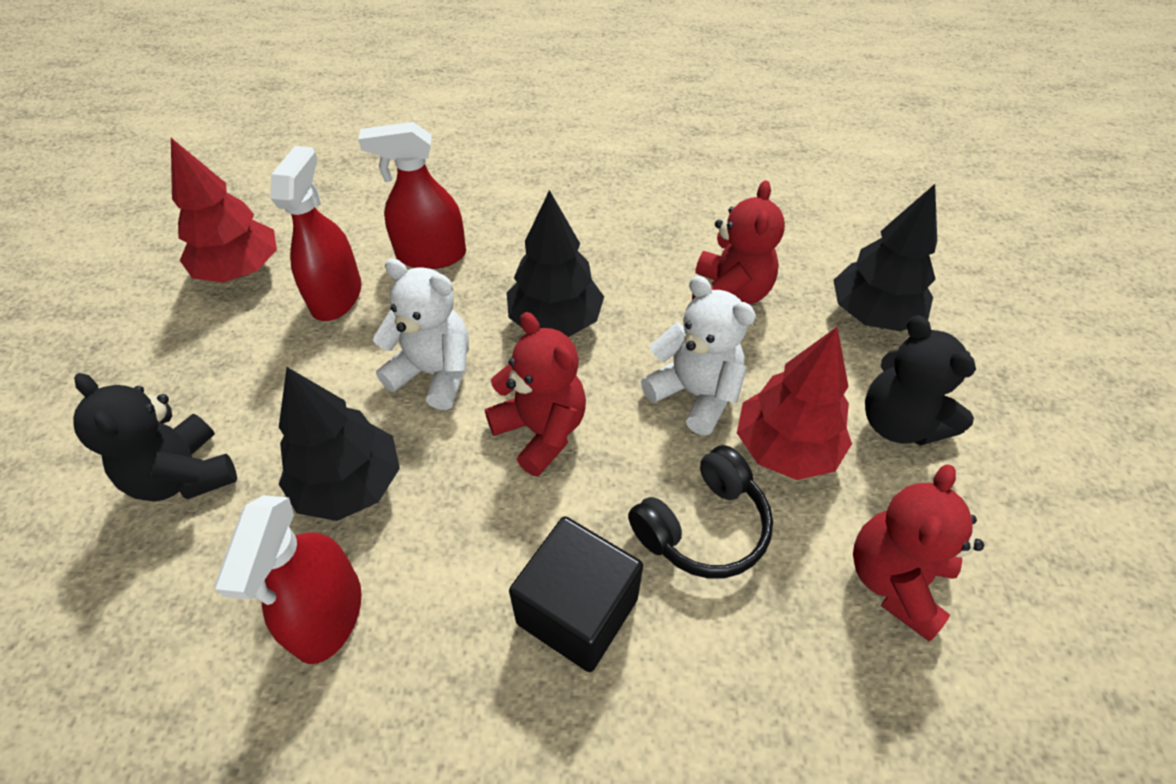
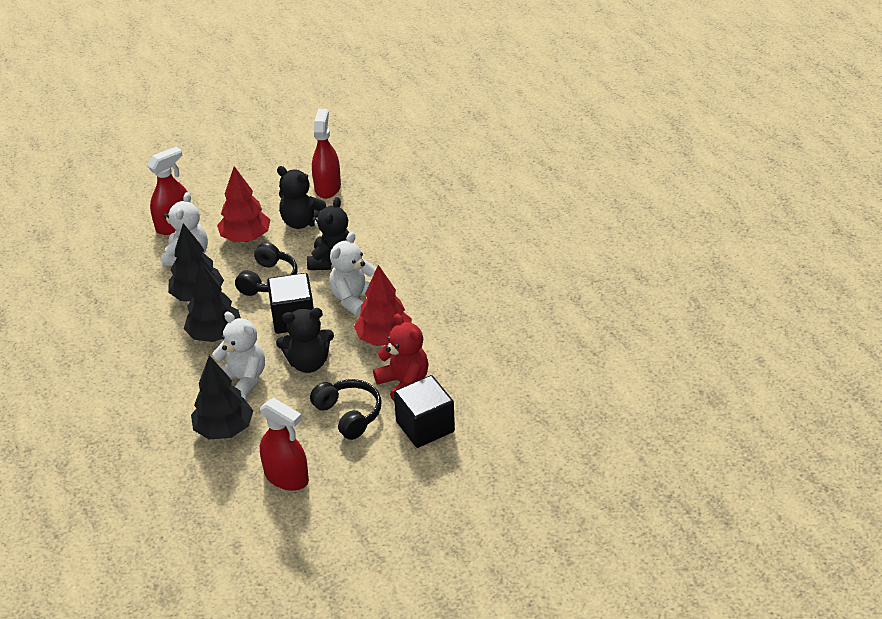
black cube: [509,516,643,672] = 1 -> [267,273,314,334] [394,375,455,448] = 2
black headphones: [628,445,773,579] = 1 -> [235,242,297,296] [310,379,382,440] = 2
black teddy bear: [73,373,237,502] [865,315,976,446] = 2 -> [276,308,334,373] [277,166,327,229] [307,197,354,270] = 3
red teddy bear: [485,312,586,477] [692,180,785,304] [853,464,984,641] = 3 -> [373,314,429,401] = 1
white teddy bear: [373,259,469,410] [641,276,756,435] = 2 -> [161,192,208,267] [212,312,265,399] [329,232,376,317] = 3

